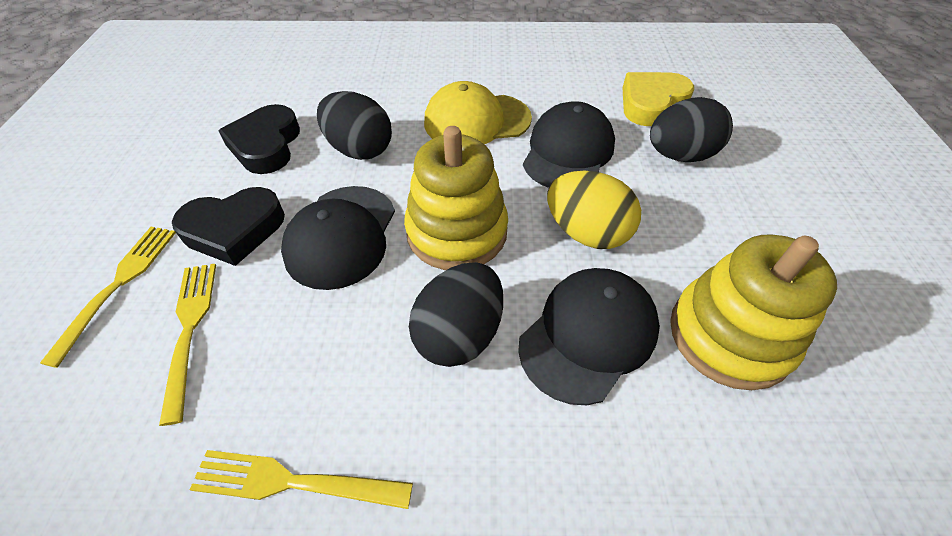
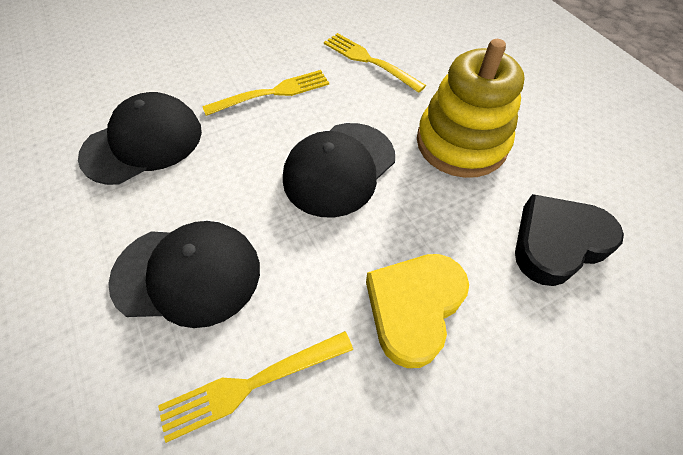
black egg: [317,91,392,160] [409,262,503,367] [650,97,733,162] = 3 -> none = 0
black heart: [172,187,285,266] [218,104,300,174] = 2 -> [515,194,624,286] = 1
yellow cap: [424,81,532,144] = 1 -> none = 0
yellow egg: [547,171,641,249] = 1 -> none = 0
yellow stacking toy: [404,126,508,270] [670,234,837,390] = 2 -> [417,39,525,178] = 1

